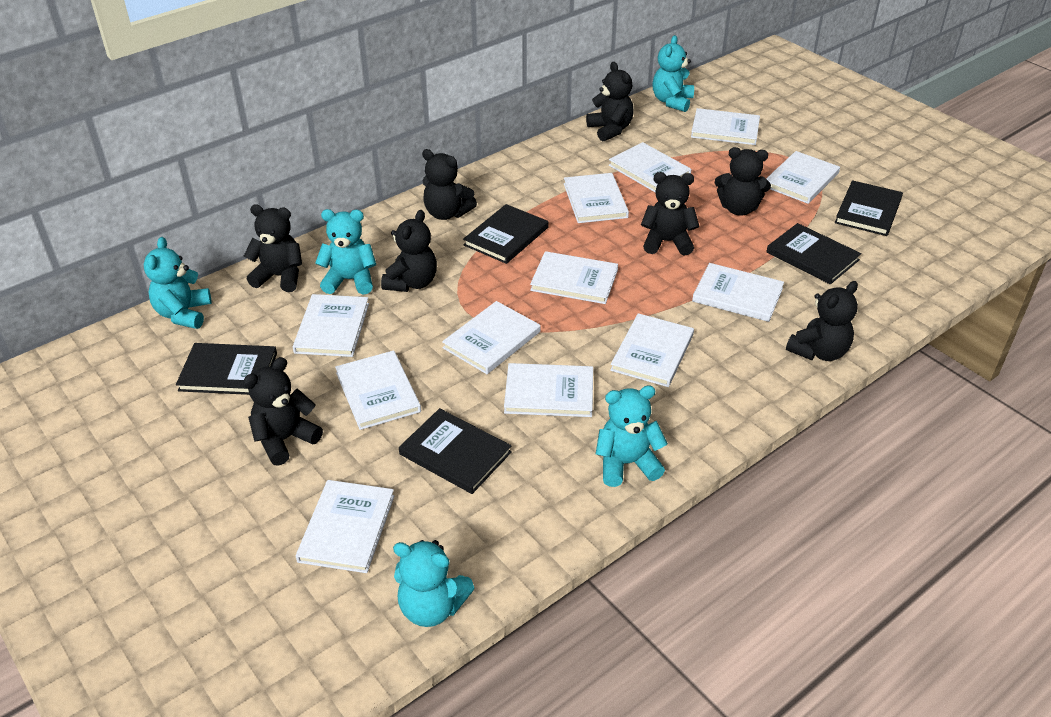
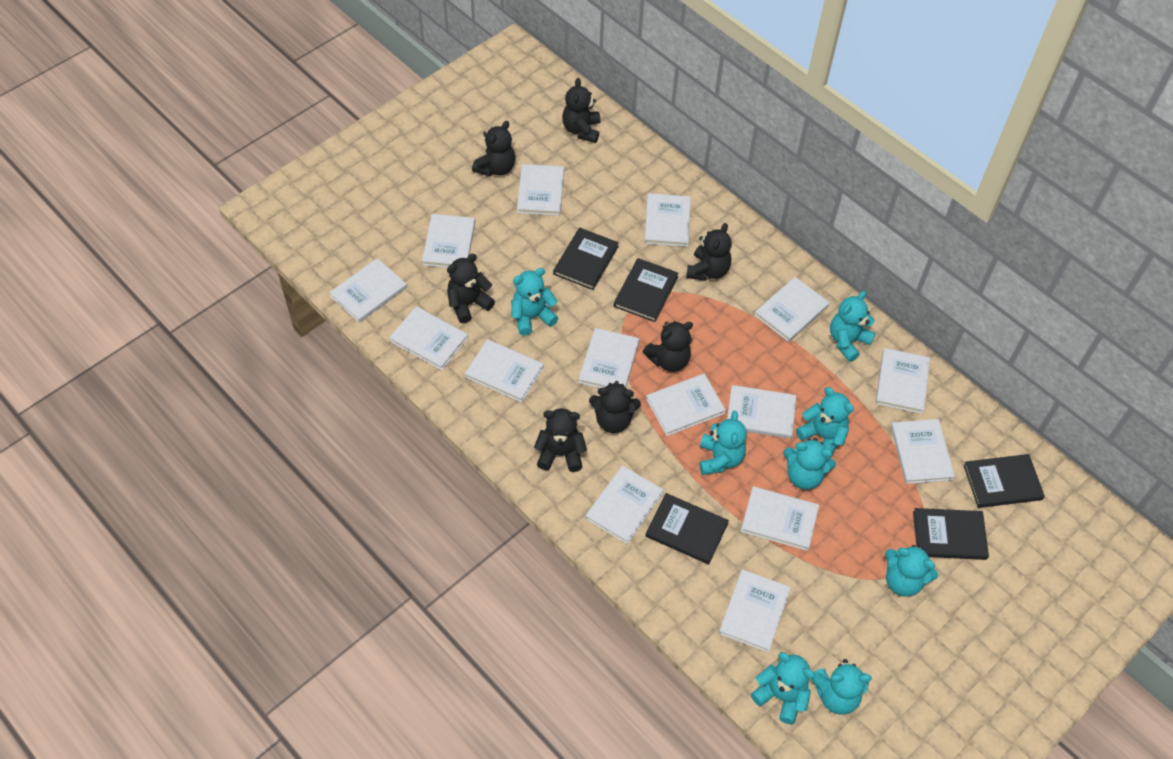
black teddy bear: [243,204,302,292] [243,357,323,466] [381,210,437,292] [422,149,477,220] [586,62,634,141] [641,172,699,255] [715,147,771,216] [786,281,858,361] = 8 -> [447,254,495,323] [472,121,515,177] [534,408,587,472] [562,78,601,143] [589,381,641,433] [643,321,693,372] [686,223,732,281] = 7
turquoise teddy bear: [144,237,211,329] [315,209,376,294] [393,540,475,627] [596,386,668,487] [652,35,694,112] = 5 -> [511,268,558,336] [699,411,747,475] [751,652,815,725] [783,438,836,490] [796,387,854,459] [811,659,872,715] [830,291,876,362] [885,545,938,597] = 8
white book: [293,294,369,357] [296,480,394,573] [335,350,421,430] [442,301,541,374] [504,363,593,417] [530,251,618,304] [564,173,629,223] [609,142,691,192] [610,313,694,387] [691,108,760,145] [692,263,784,322] [766,151,840,204] = 12 -> [329,258,407,323] [389,306,468,370] [422,214,475,268] [465,339,544,403] [517,164,564,216] [579,328,640,388] [585,466,664,544] [644,193,691,247] [646,374,726,436] [719,569,791,653] [727,385,796,439] [741,486,819,551] [754,277,830,342] [876,348,930,414] [891,419,955,484] = 15

